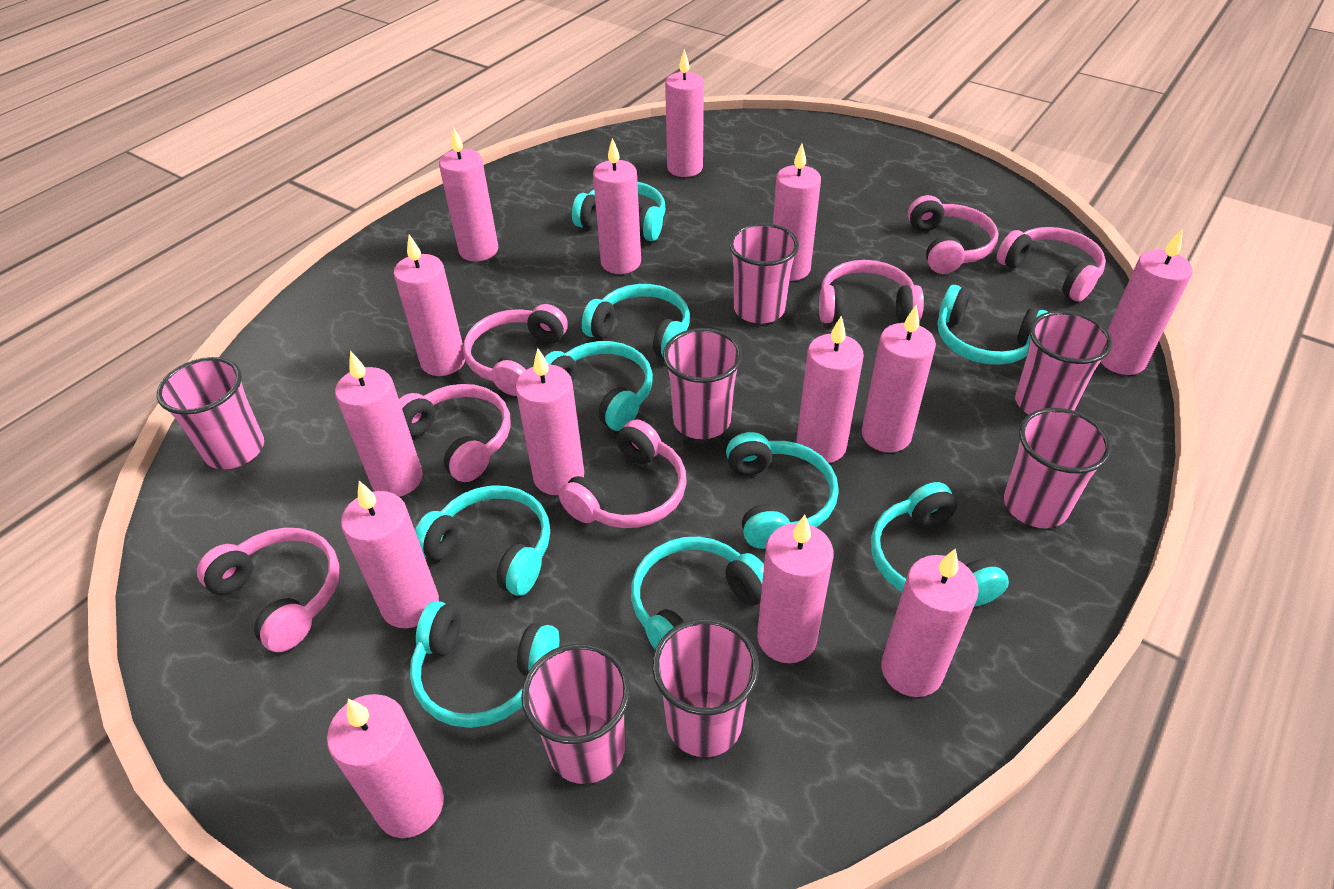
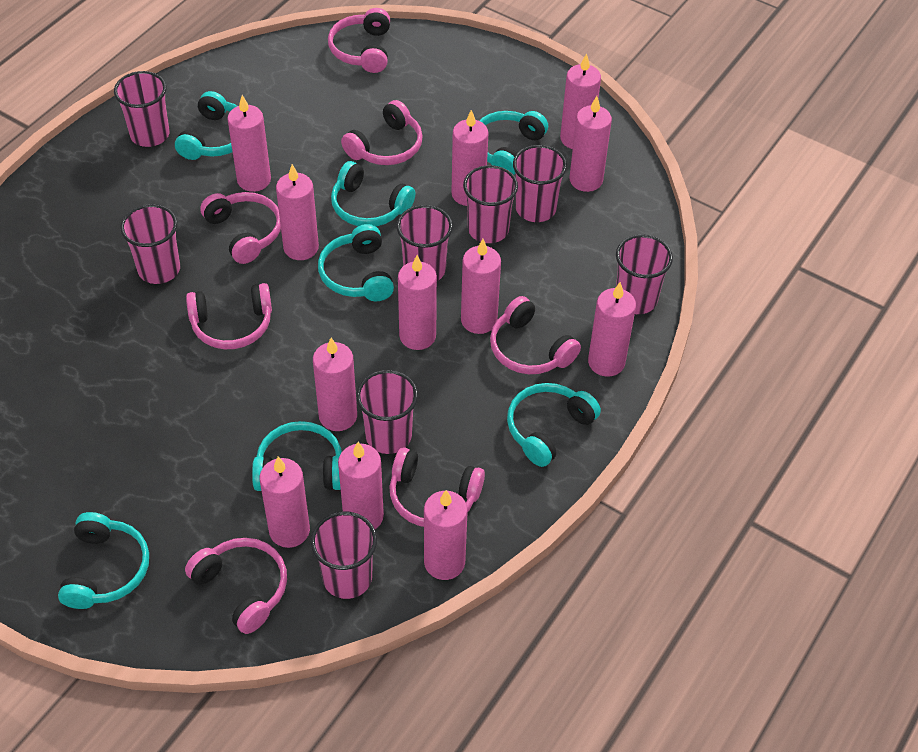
pink candle: [327,694,444,838] [335,351,423,497] [341,481,439,628] [393,234,465,376] [439,127,498,262] [515,348,584,495] [593,138,641,274] [665,49,704,177] [757,515,834,663] [773,144,821,281] [796,316,864,463] [862,305,936,452] [881,549,979,697] [1101,230,1192,375] = 14 -> [227,95,271,192] [260,457,310,548] [276,164,319,260] [313,338,357,431] [338,442,384,529] [398,255,437,350] [424,490,468,580] [451,110,488,206] [461,239,501,334] [560,53,601,149] [570,96,612,192] [588,282,636,377] = 12
pink cup: [157,357,264,469] [521,643,630,784] [652,618,759,757] [663,328,743,439] [729,223,799,324] [1004,408,1111,528] [1015,311,1112,415] = 7 -> [114,71,170,147] [120,204,180,284] [311,511,377,599] [356,370,418,454] [396,205,453,281] [463,165,518,243] [513,145,567,222] [616,235,673,314] = 8
turquoise headphones: [410,601,559,728] [415,485,550,596] [544,341,653,431] [572,182,665,241] [582,284,690,357] [631,537,764,650] [726,432,839,549] [871,482,1009,606] [938,285,1048,365] = 9 -> [58,512,149,609] [175,91,237,160] [252,421,342,491] [318,224,394,301] [331,161,415,227] [479,111,548,175] [507,383,601,467] = 7

